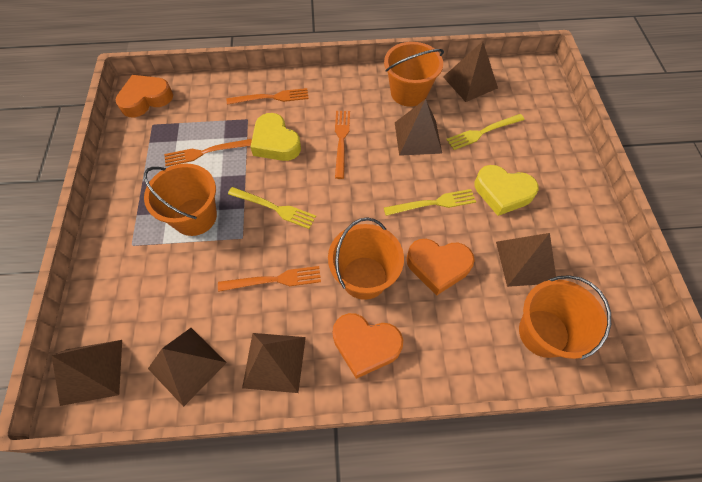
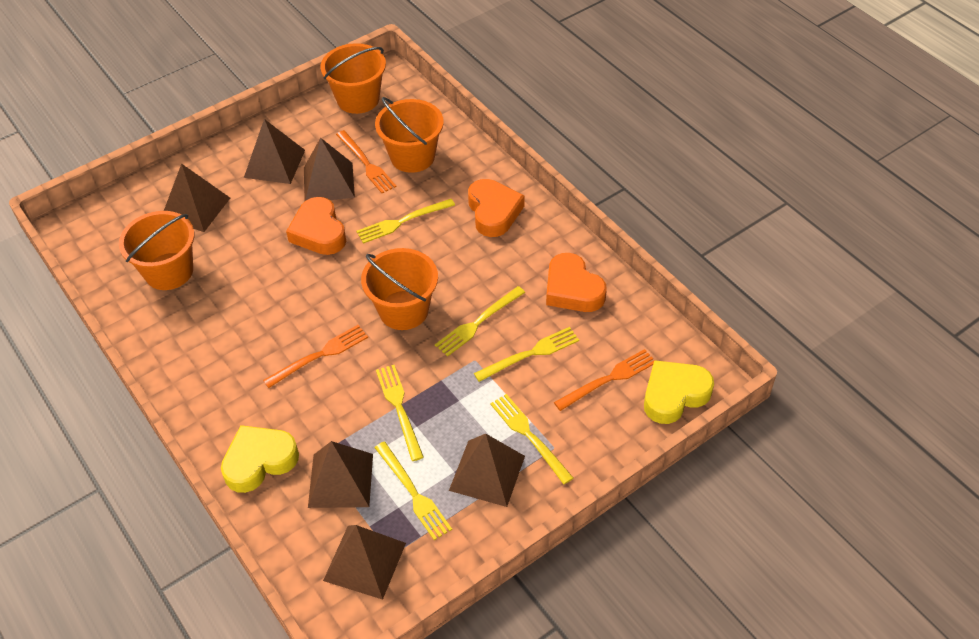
orange fork: [164,139,252,166] [218,266,321,292] [227,88,309,105] [335,111,350,179] = 4 -> [263,325,368,388] [336,130,396,193] [554,349,654,411] = 3
yellow fork: [228,187,316,229] [384,189,476,216] [446,114,525,150] = 3 -> [356,199,455,244] [375,442,452,540] [376,365,424,461] [435,286,525,357] [474,327,579,382] [490,394,573,484] = 6

